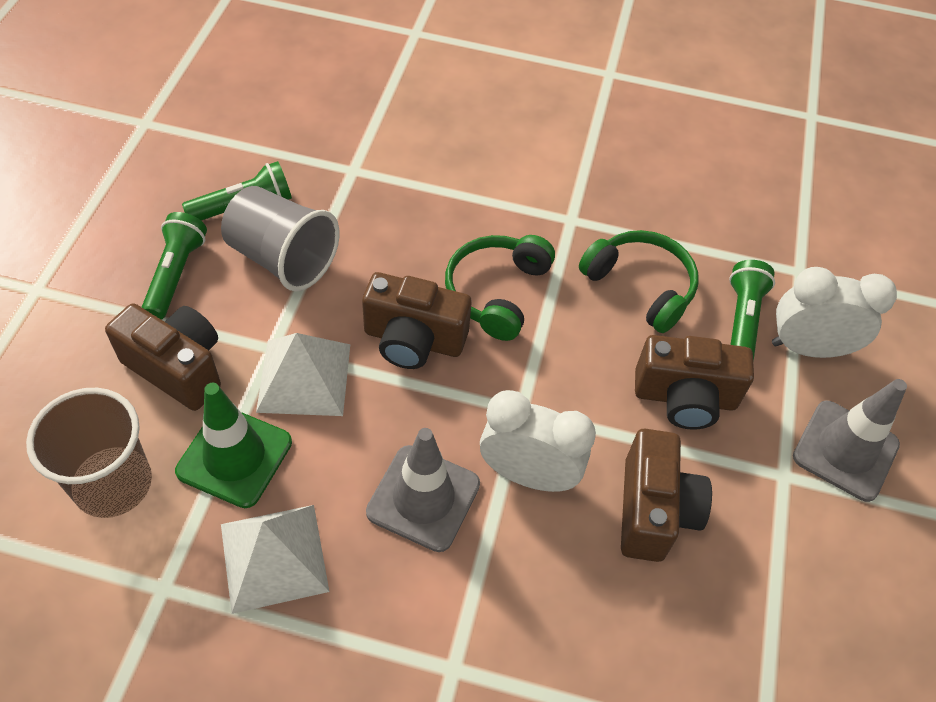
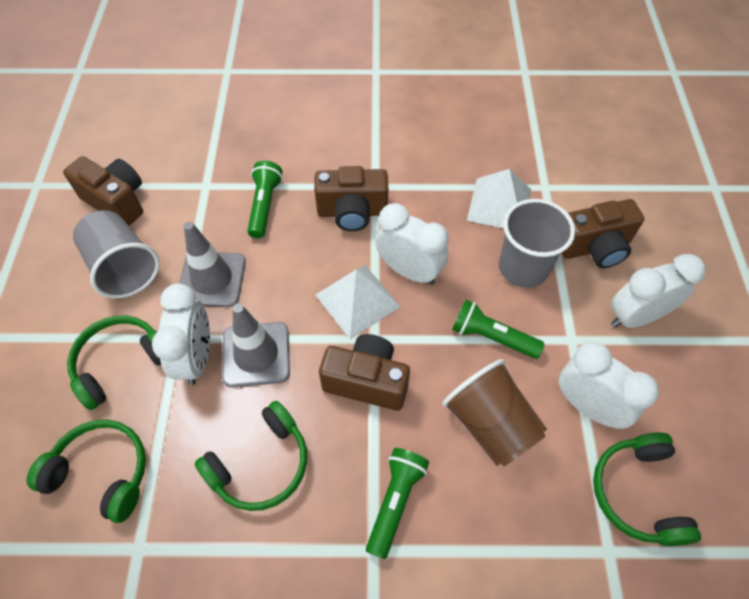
green headphones: [445,235,555,341] [579,230,698,333] = 2 -> [27,420,146,523] [67,316,161,410] [194,401,307,511] [593,432,701,546] = 4
green traffic cone: [175,383,292,508] = 1 -> none = 0
grey cup: [221,186,339,291] = 1 -> [73,210,160,299] [499,199,575,288] = 2
white clock: [480,390,596,492] [772,267,897,358] = 2 -> [152,283,210,386] [375,203,449,285] [559,341,659,429] [611,254,706,328] = 4

